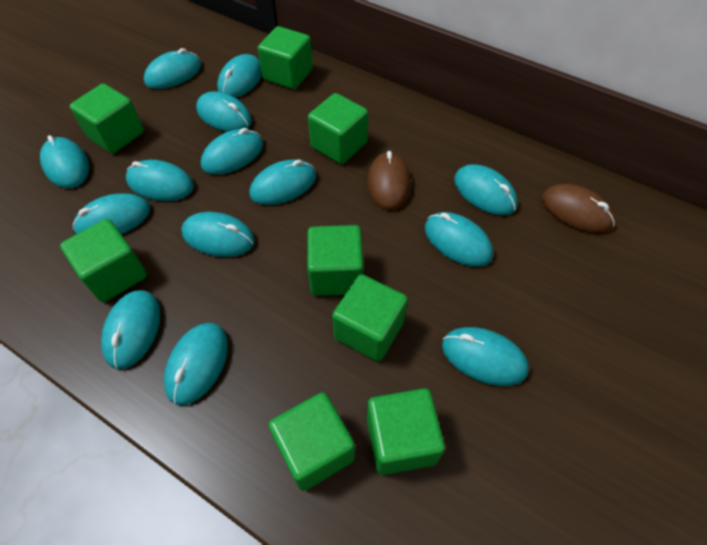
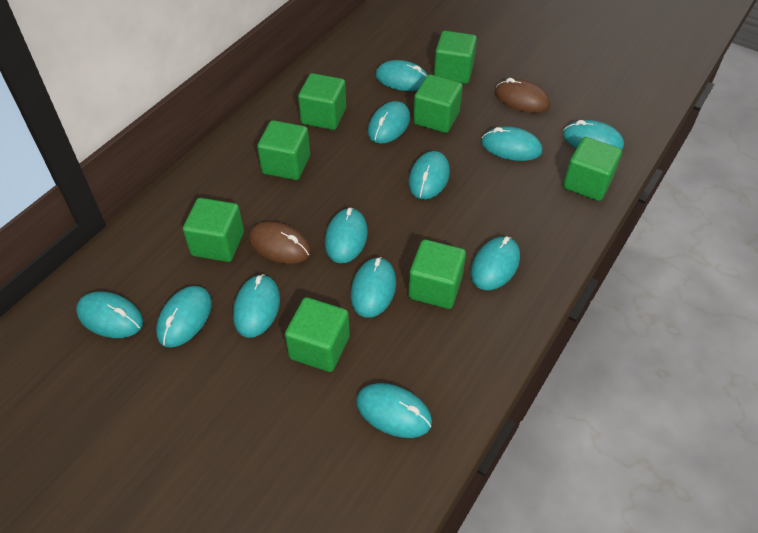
turquoise mouse: [40,135,89,188] [73,193,150,234] [101,290,161,369] [126,160,194,201] [144,48,201,89] [164,323,228,405] [181,212,255,257] [196,91,252,132] [201,128,263,175] [217,54,262,98] [249,160,316,205] [425,212,493,267] [442,327,529,386] [454,164,518,216] = 14 -> [76,292,143,338] [156,286,212,348] [233,274,280,338] [325,208,368,263] [351,257,396,318] [356,383,432,438] [368,101,410,144] [375,60,428,91] [408,151,450,199] [471,236,520,290] [482,126,542,161] [563,120,624,150] = 12

